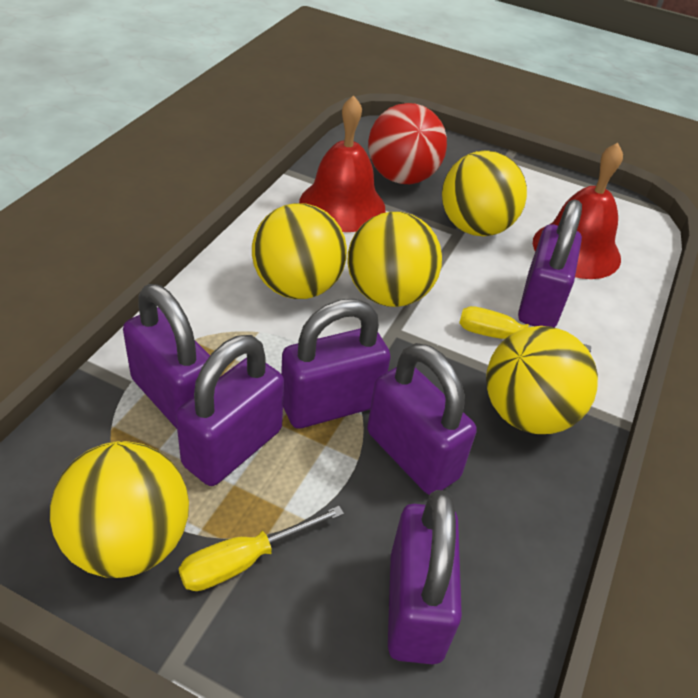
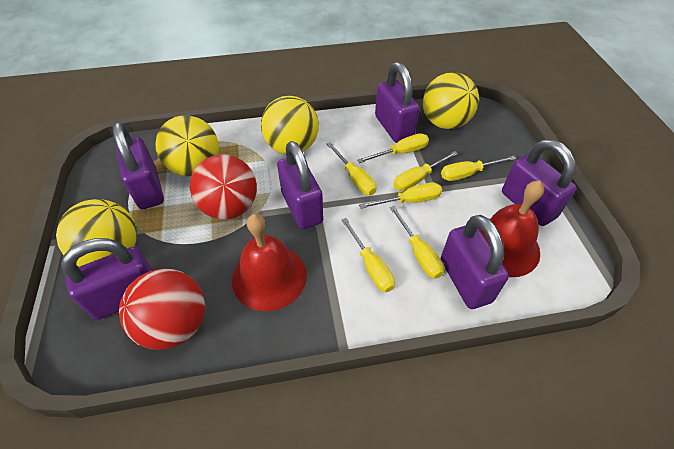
red ball: [368,103,447,184] = 1 -> [119,269,205,350] [190,154,257,220] = 2
yellow ball: [50,441,189,578] [252,203,347,299] [347,212,442,307] [442,150,527,236] [486,326,598,434] = 5 -> [56,199,137,267] [155,115,219,176] [261,96,319,154] [423,72,479,129] = 4
yellow screwdriver: [179,506,344,591] [459,306,591,352] = 2 -> [327,142,376,195] [342,218,395,292] [358,133,429,163] [359,182,442,209] [390,206,444,278] [393,151,458,191] [441,156,516,181] = 7

